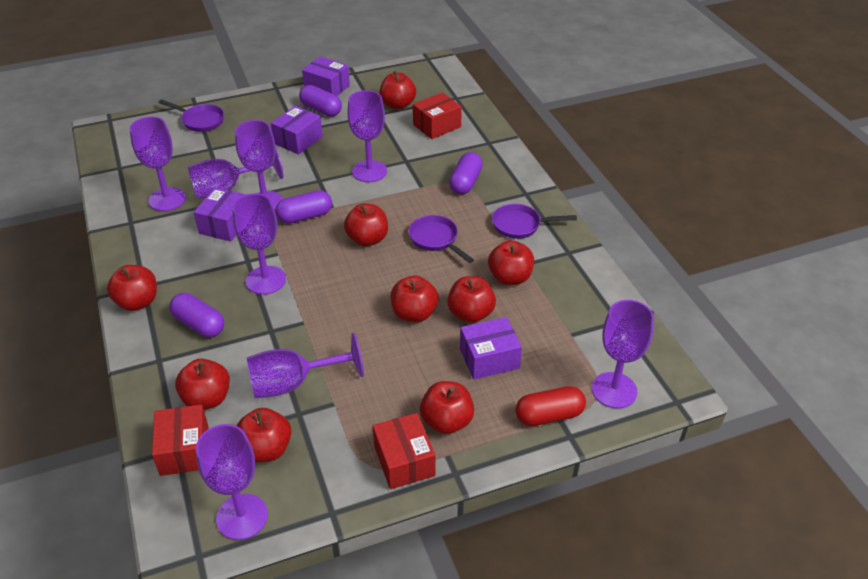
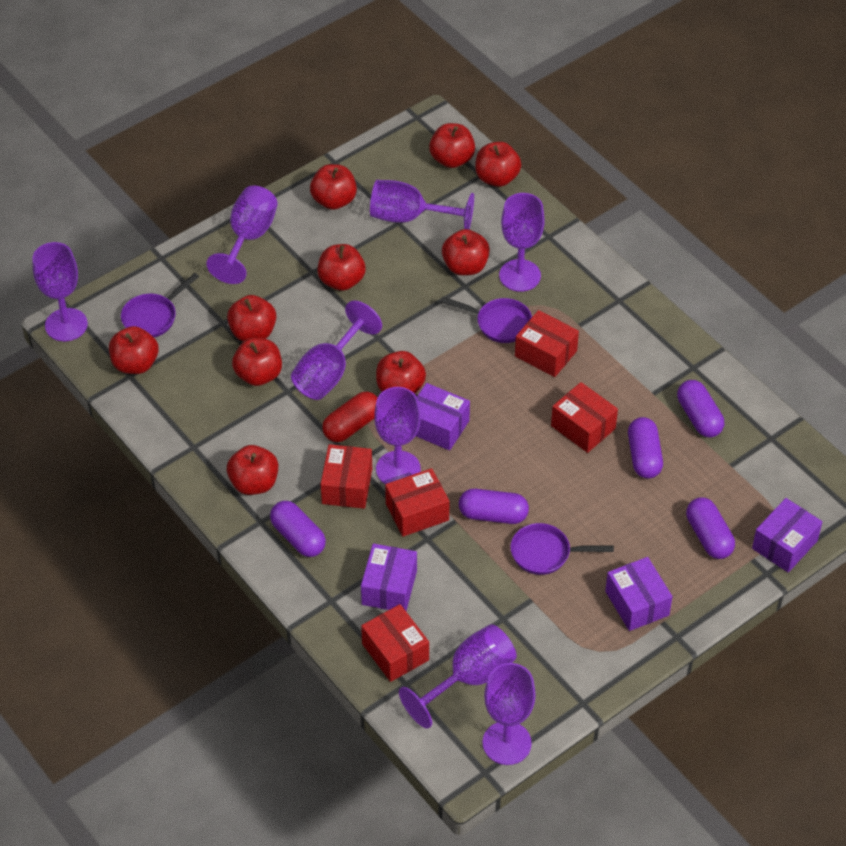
purple capsule: [169,293,224,337] [275,190,332,224] [299,85,342,117] [449,152,483,194] = 4 -> [270,501,326,557] [459,489,529,524] [628,417,663,479] [677,380,724,437] [686,497,735,559] = 5
red apple: [107,265,157,311] [175,359,230,410] [236,408,292,462] [344,203,388,246] [379,71,416,109] [391,276,439,322] [420,381,474,434] [447,276,496,323] [488,240,534,285] = 9 -> [109,326,159,374] [227,295,276,342] [227,445,278,495] [232,338,282,386] [310,164,357,210] [317,244,366,291] [376,351,426,394] [429,123,475,168] [442,229,490,276] [475,142,521,187] = 10
red box: [152,404,208,476] [373,413,436,489] [413,92,462,139] = 3 -> [321,444,372,509] [361,604,429,682] [385,468,449,537] [515,310,579,377] [551,382,618,453] = 5

